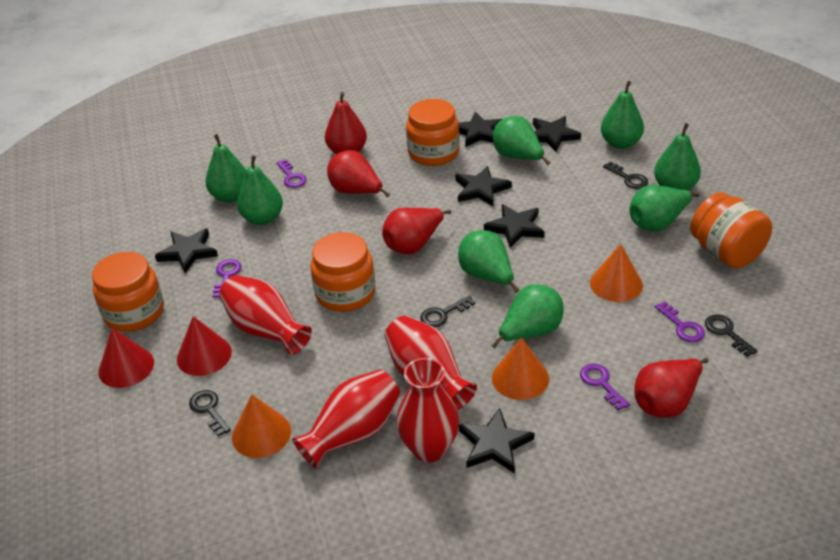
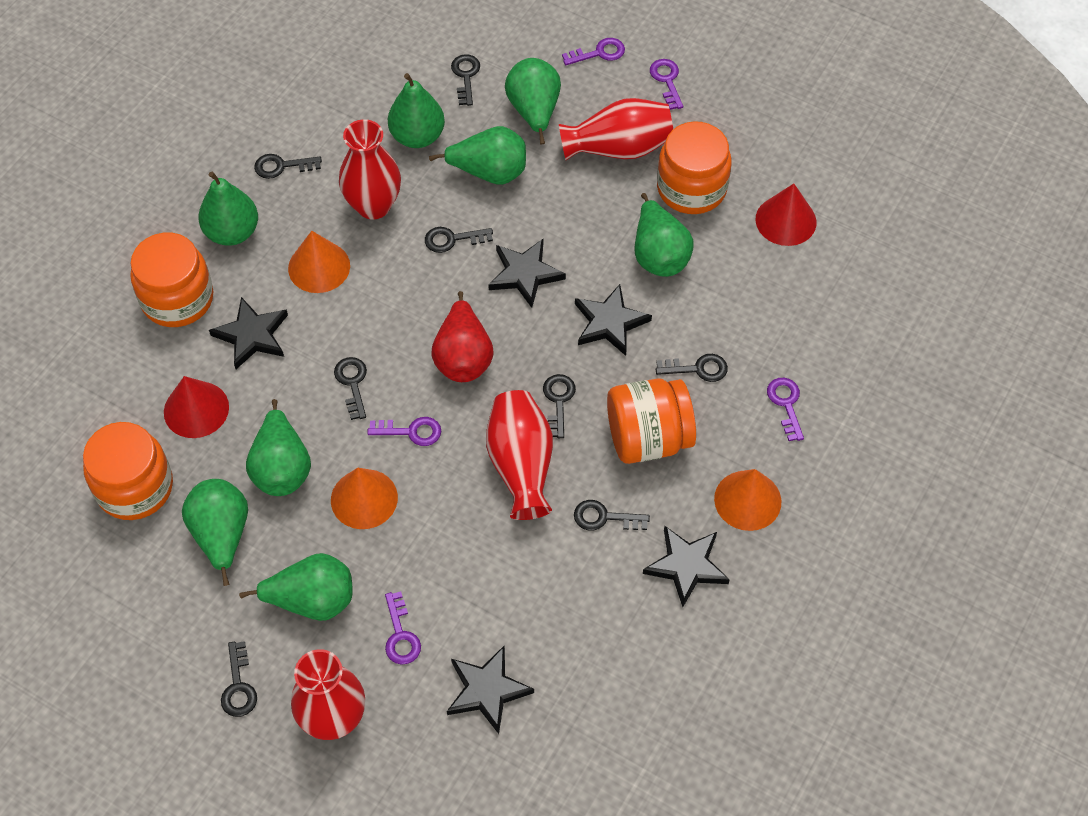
black key: [189,390,231,436] [420,296,475,327] [603,162,648,189] [705,314,758,357] = 4 -> [221,641,257,717] [254,154,322,179] [334,357,367,420] [425,227,493,253] [451,54,480,106] [543,374,576,438] [574,500,650,531] [656,354,728,382] = 8
black star: [155,228,218,273] [455,166,512,206] [459,112,502,147] [459,408,535,474] [484,204,545,248] [533,116,581,152] = 6 -> [209,297,288,369] [447,646,534,734] [488,239,566,308] [575,284,652,356] [643,526,730,607] = 5
purple key: [212,259,241,298] [276,159,307,188] [580,364,630,411] [655,302,705,342] = 4 -> [367,417,441,446] [385,591,421,665] [562,38,625,65] [650,59,683,110] [767,378,804,441] = 5
red pear: [325,92,367,154] [327,150,390,197] [382,208,452,254] [634,358,708,418] = 4 -> [431,291,494,382] = 1

